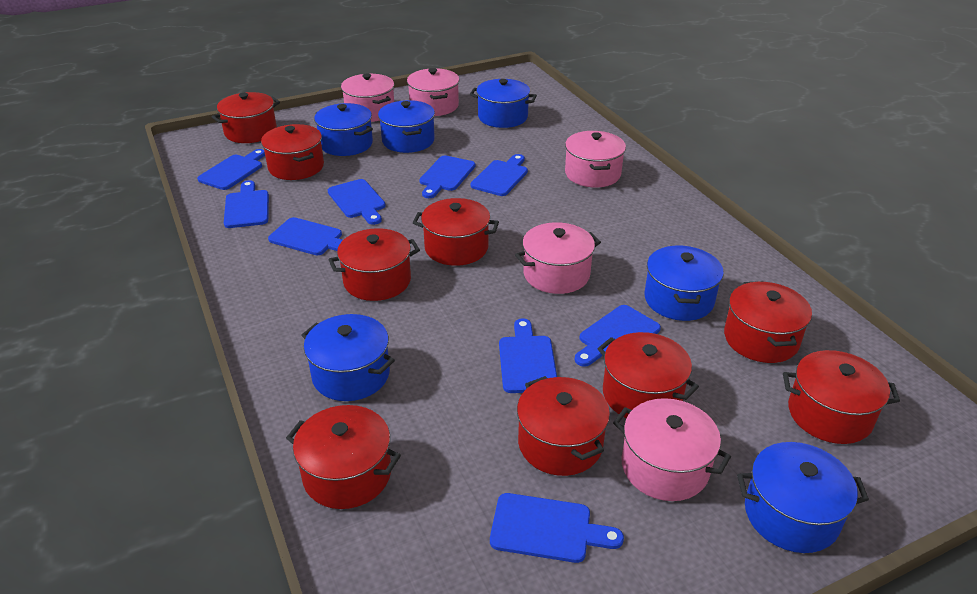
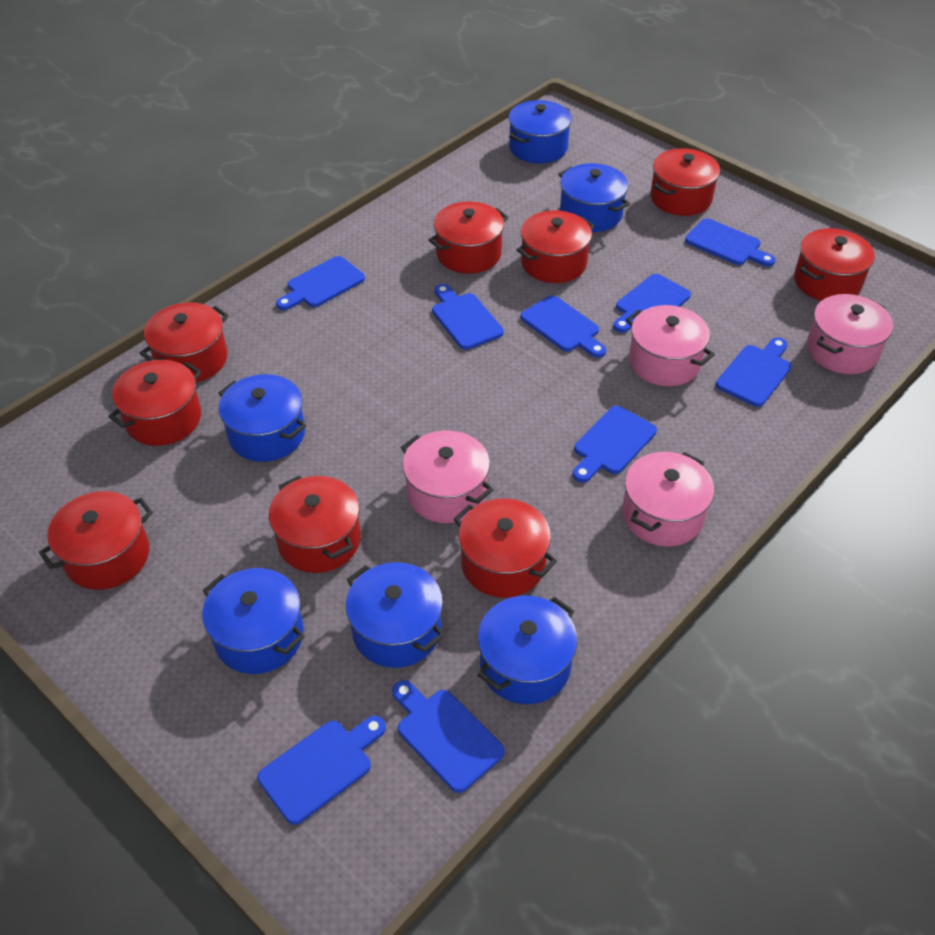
pink pot: [341,73,394,122] [407,68,459,116] [515,222,601,294] [565,131,626,188] [613,398,731,501] = 5 -> [401,430,494,523] [622,452,714,547] [626,305,715,386] [807,294,893,374] = 4

